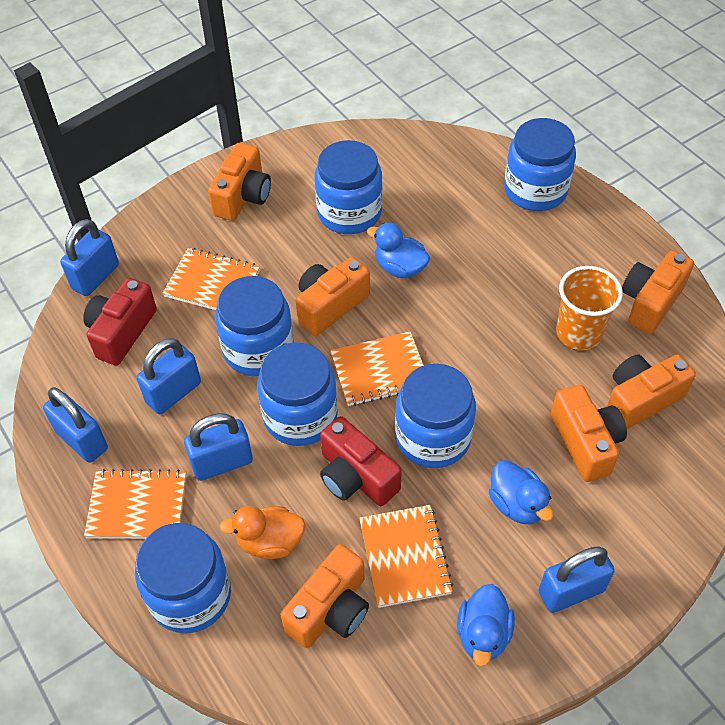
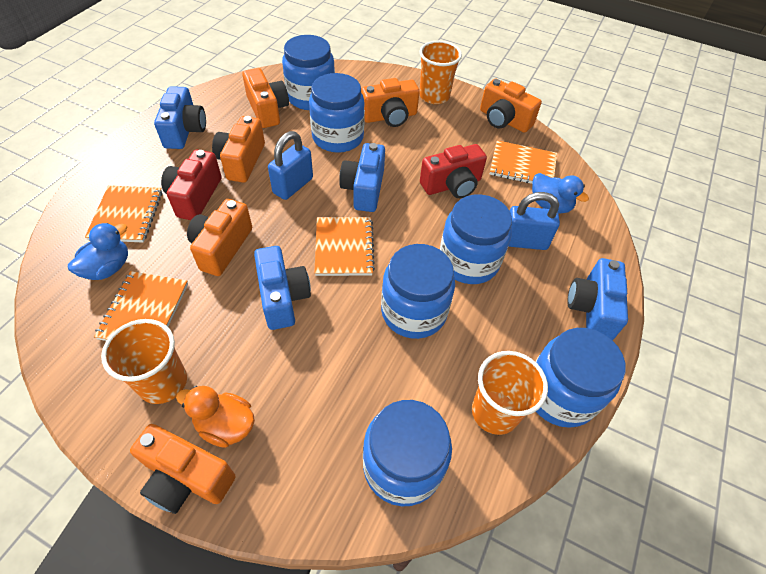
blue camera: none = 0 -> [154,86,206,149] [254,246,311,330] [339,143,385,212] [567,258,628,340] = 4
blue duck: [367,223,430,278] [457,584,515,667] [489,460,554,524] = 3 -> [68,223,128,280] [532,173,589,214] = 2
blue padlock: [43,387,108,463] [60,219,119,296] [137,338,201,414] [184,413,253,481] [539,546,615,613] = 5 -> [268,131,313,200] [508,192,560,250] = 2
orange cup: [556,266,623,350] = 1 -> [101,319,187,404] [419,41,462,104] [472,351,548,435] = 3

